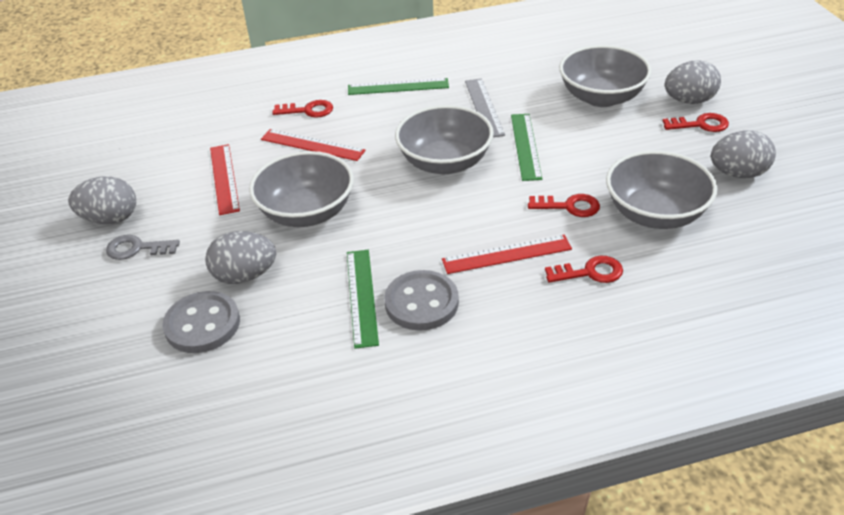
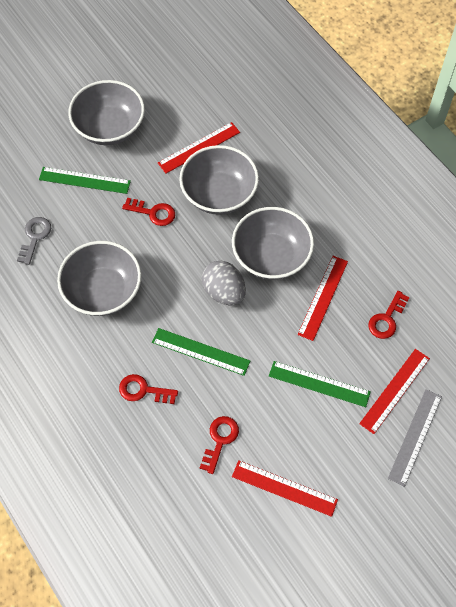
grey button: [162,291,240,353] [384,270,459,331] = 2 -> none = 0
grey egg: [68,176,136,224] [205,231,276,284] [665,60,721,104] [711,130,776,178] = 4 -> [202,261,246,305] = 1
red ruler: [210,144,240,215] [261,129,366,161] [442,235,572,274] = 3 -> [158,122,240,174] [232,460,338,517] [298,256,348,341] [359,349,430,434] = 4

